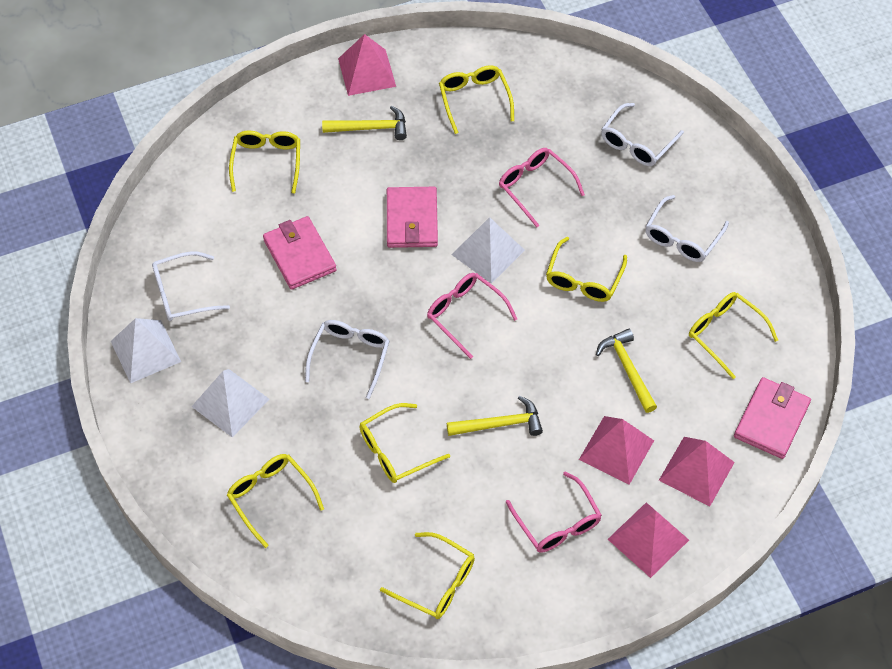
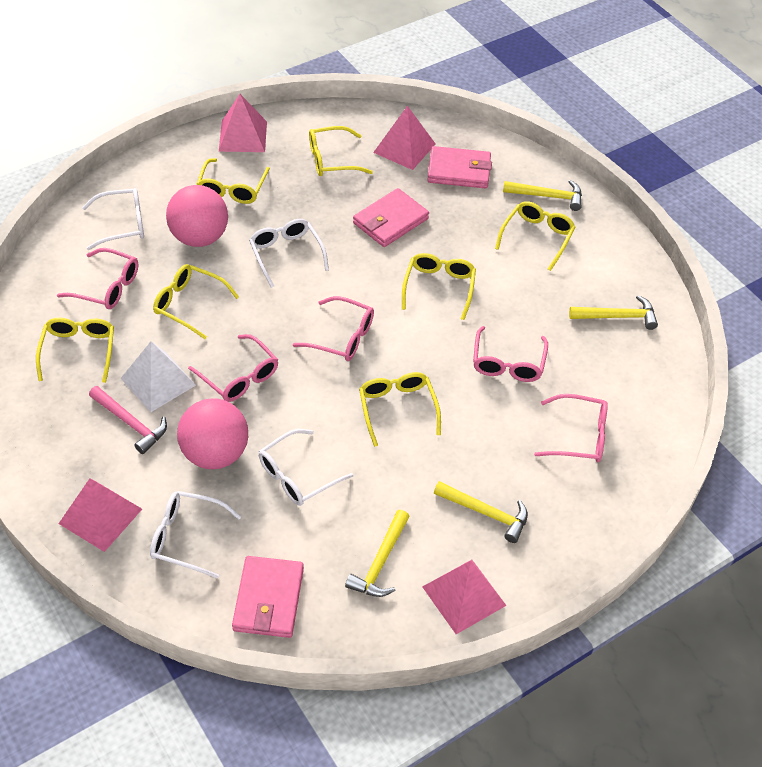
pink ball: none = 0 -> [166,185,228,247] [177,398,248,469] = 2
pink glasses: [427,273,517,359] [499,148,585,228] [506,472,602,553] = 3 -> [57,248,138,309] [188,334,278,402] [293,296,374,361] [473,326,548,382] [534,394,608,462] = 5
pink hammer: none = 0 -> [89,386,167,454] = 1
white pyramid: [111,318,181,383] [191,369,269,437] [451,217,525,284] = 3 -> [121,341,196,412] = 1
yellow hammer: [322,106,407,140] [447,396,543,436] [596,329,657,413] = 3 -> [345,510,410,597] [434,481,528,543] [503,180,582,211] [569,295,658,330] = 4

